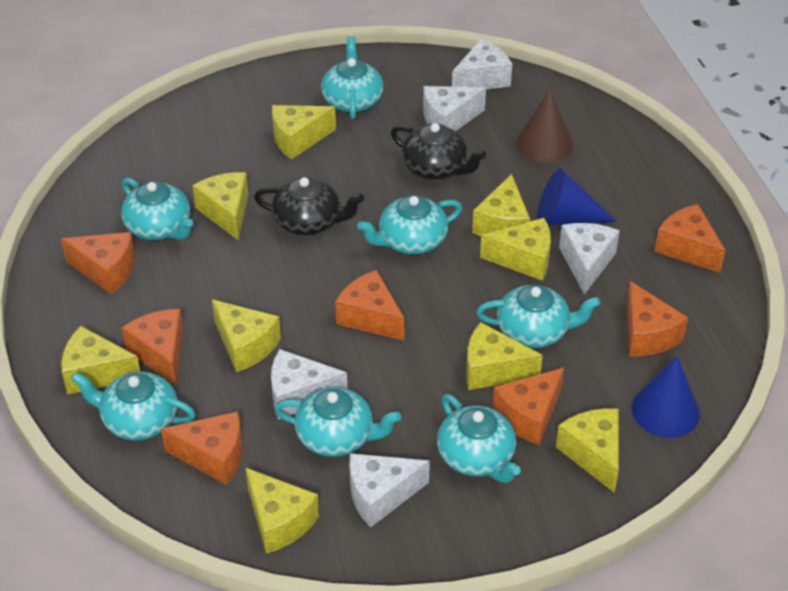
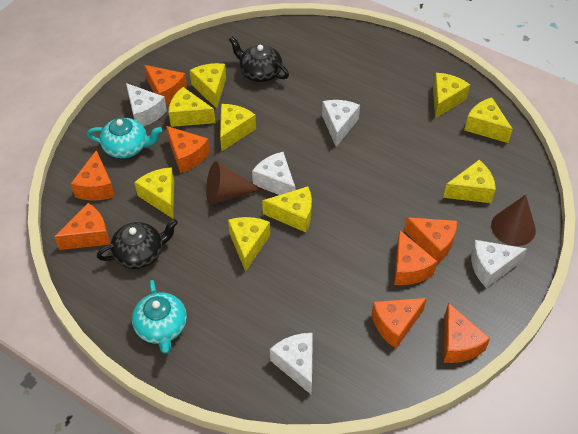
blue cone: [537,168,617,225] [631,356,700,438] = 2 -> none = 0
brown cone: [516,89,573,163] = 1 -> [206,162,263,205] [491,195,536,246] = 2
orange cheese: [61,232,135,294] [122,309,184,386] [161,411,242,485] [335,270,405,340] [492,367,564,445] [626,281,688,357] [654,204,726,273] = 7 -> [54,203,110,250] [71,150,115,200] [144,65,187,106] [166,126,210,173] [372,298,427,348] [394,230,437,285] [404,217,457,264] [444,303,490,363] = 8
turquoise teapot: [71,372,196,440] [121,178,193,240] [274,387,401,457] [321,36,384,119] [357,195,462,255] [437,394,521,483] [476,285,600,348] = 7 -> [87,118,162,158] [132,280,187,354] = 2

